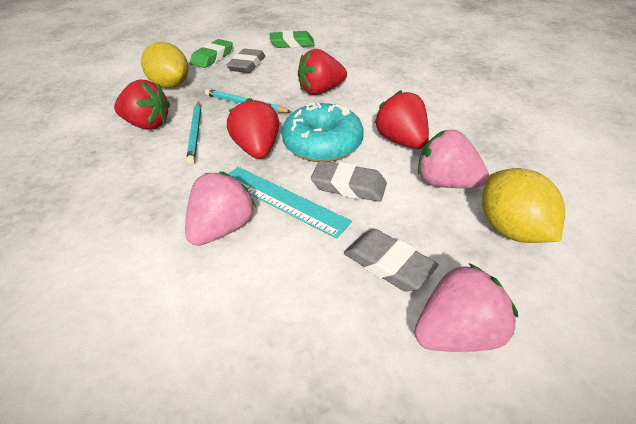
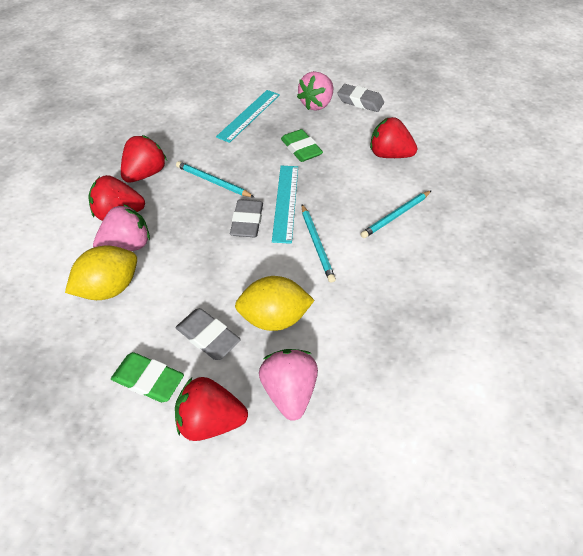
turquoise donut: [281,103,364,162] = 1 -> none = 0
turquoise pencil: [186,102,201,164] [205,89,291,113] = 2 -> [176,161,255,198] [302,204,336,283] [361,190,432,238] = 3
turquoise ruler: [229,167,352,238] = 1 -> [216,90,280,143] [272,166,298,244] = 2

